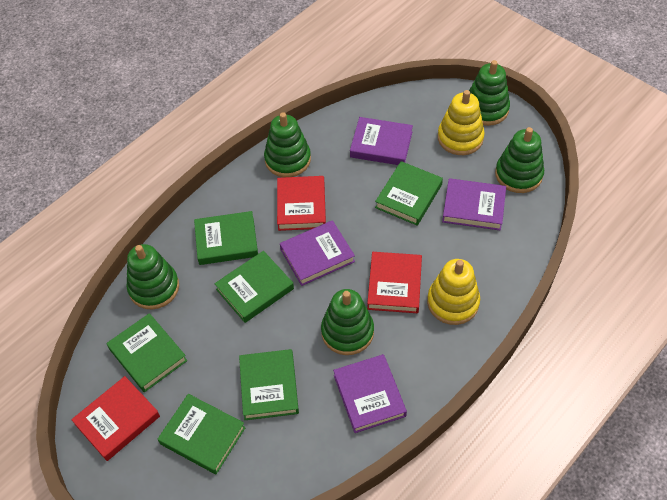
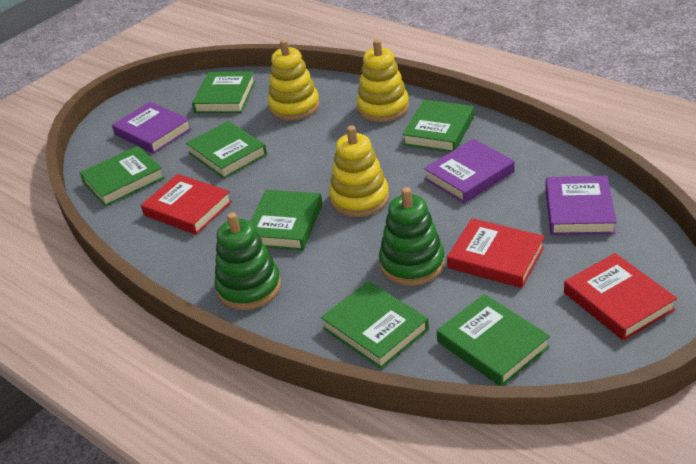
green book: [106,313,187,392] [158,394,246,474] [194,211,258,265] [214,251,294,323] [239,349,299,420] [375,161,443,226] = 6 -> [80,146,165,207] [186,121,267,179] [192,71,255,113] [250,190,323,251] [321,281,429,369] [402,100,474,152] [437,294,550,386] = 7
green stacking toy: [126,244,179,309] [264,112,311,177] [321,289,374,355] [469,60,510,126] [495,127,544,193] = 5 -> [215,212,281,310] [379,187,445,286] = 2
purple book: [280,220,355,286] [333,354,407,433] [350,117,413,165] [442,178,506,231] = 4 -> [112,102,192,154] [424,139,515,203] [545,176,617,235] = 3
yellow stacking toy: [427,259,480,325] [438,90,485,155] = 2 -> [268,39,320,120] [329,125,389,217] [356,39,409,122] = 3

